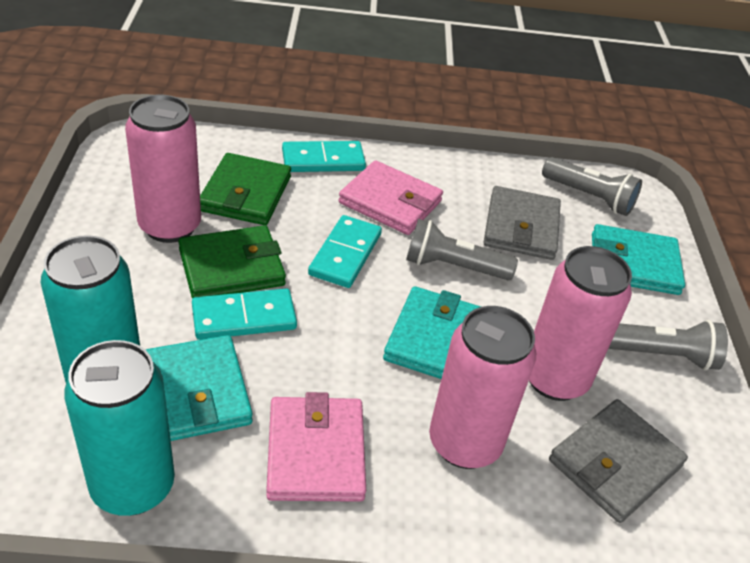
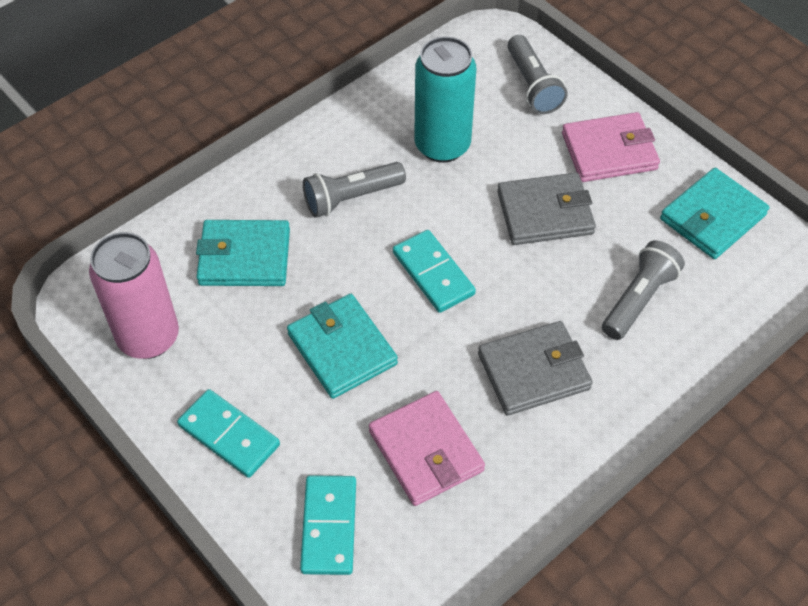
green wallet: [178,225,286,299] [200,153,291,225] = 2 -> none = 0
pink can: [125,95,201,243] [429,306,536,469] [529,246,632,401] = 3 -> [89,232,179,359] = 1
turquoise can: [40,235,140,383] [64,340,175,516] = 2 -> [414,37,476,163] = 1

